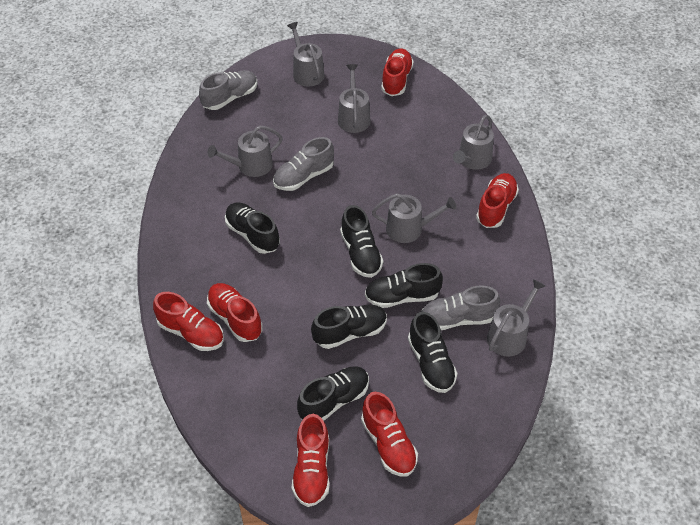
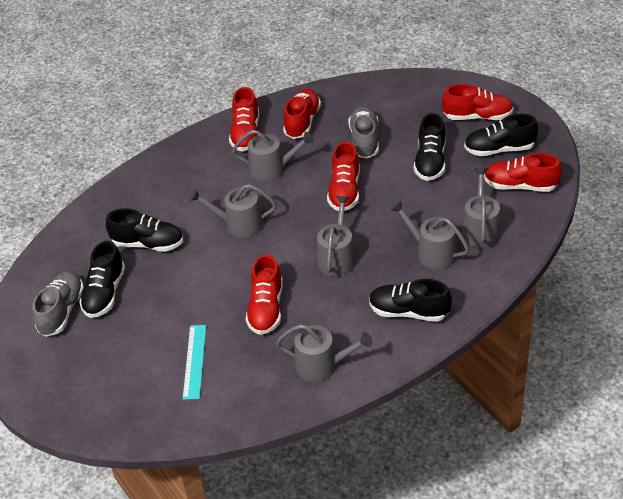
black shoe: [225,202,280,254] [297,366,369,421] [311,305,387,349] [340,205,383,278] [365,263,443,308] [408,312,458,393] = 6 -> [79,241,125,318] [106,208,183,252] [369,279,452,322] [414,113,446,181] [464,114,538,156] = 5
grey shoe: [199,70,258,110] [273,137,334,191] [421,286,500,330] = 3 -> [32,271,84,337] [348,106,379,159] = 2
turquoise ruler: none = 0 -> [183,325,206,400] = 1

